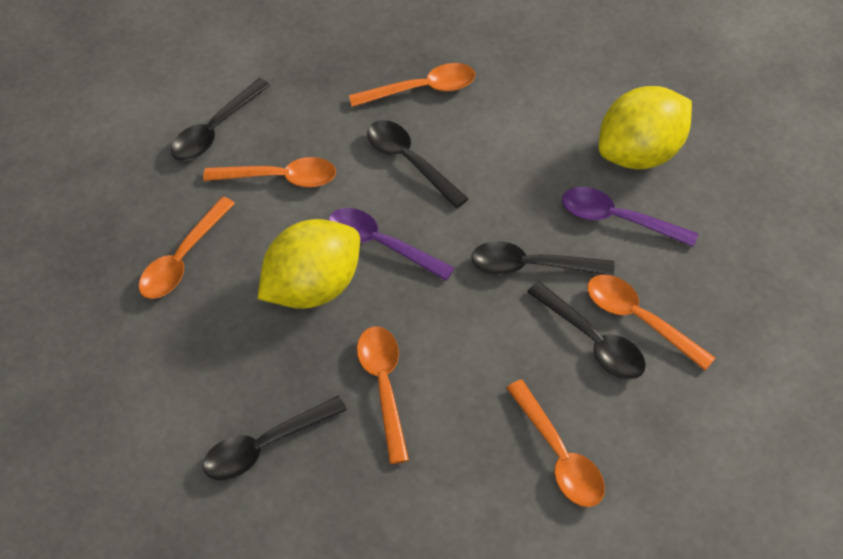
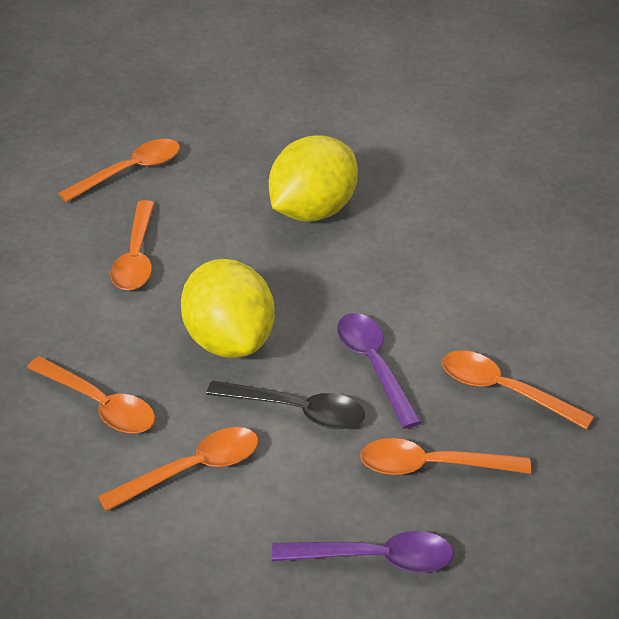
black spoon: [171,78,270,161] [203,396,347,480] [367,120,469,208] [471,241,614,276] [527,281,646,379] = 5 -> [206,380,365,429] = 1

